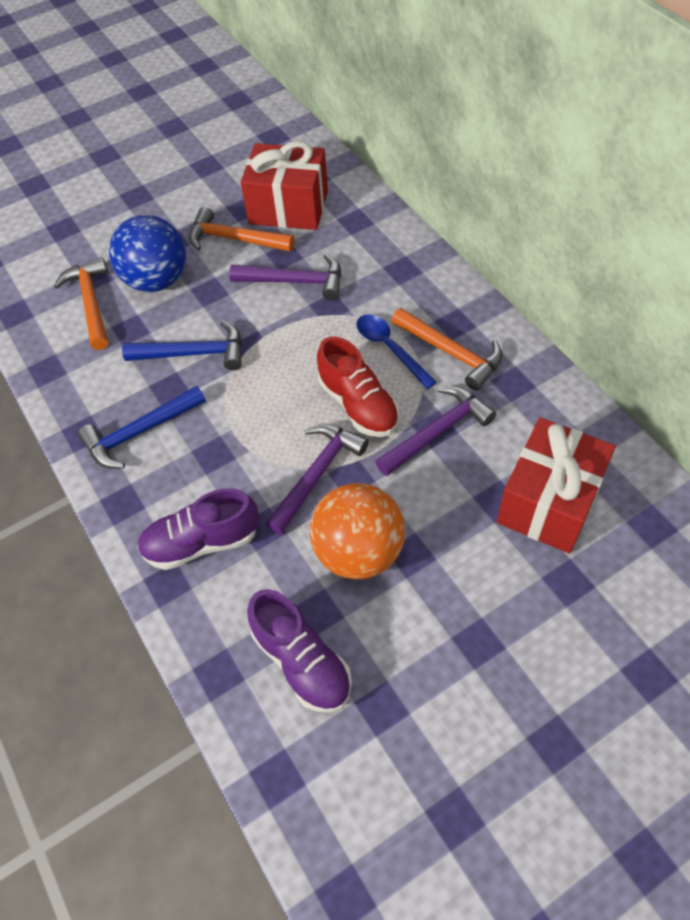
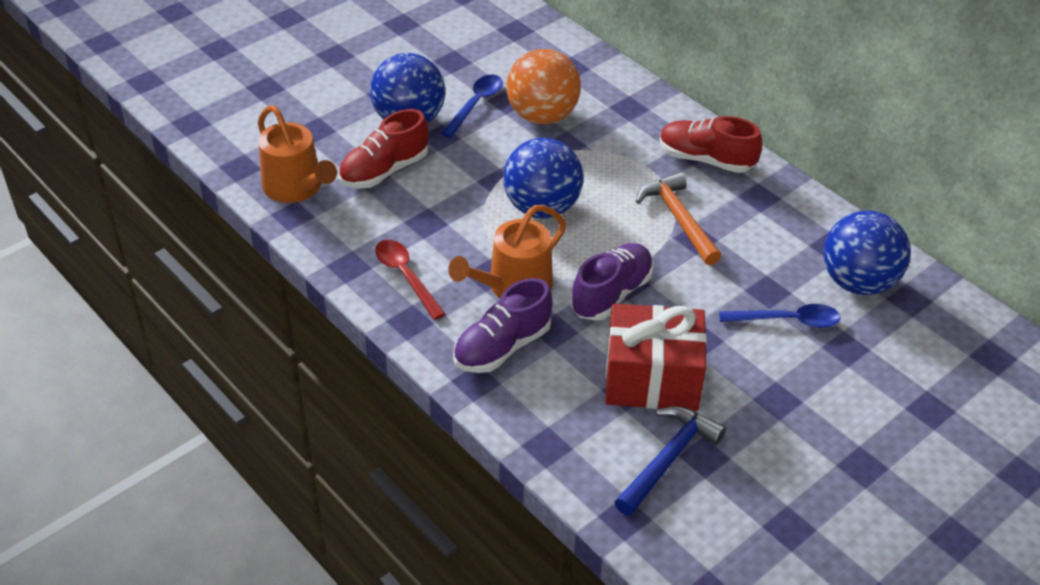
blue ball: [109,215,186,292] = 1 -> [370,53,445,123] [503,138,583,218] [823,210,911,295] = 3
blue hammer: [78,386,206,469] [122,321,242,370] = 2 -> [615,406,726,516] = 1
blue spoon: [357,314,437,389] = 1 -> [441,74,503,138] [719,304,841,328] = 2
orange hammer: [54,257,108,350] [189,207,294,252] [391,308,503,391] = 3 -> [636,172,721,265] = 1
orange watering can: none = 0 -> [258,105,337,203] [448,205,566,298] = 2
purple hammer: [229,254,341,301] [265,424,369,535] [375,386,496,476] = 3 -> none = 0
red gift: [241,141,328,230] [497,417,615,553] = 2 -> [605,304,707,411] = 1
red shoe: [317,337,399,437] = 1 -> [338,109,428,189] [660,116,762,173] = 2
red spoon: none = 0 -> [375,240,446,320] = 1

